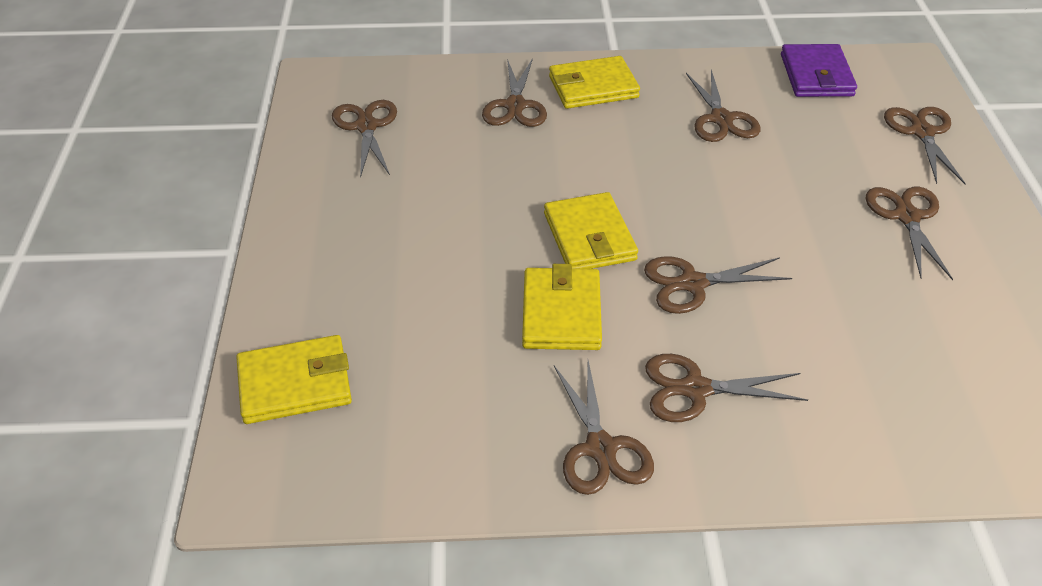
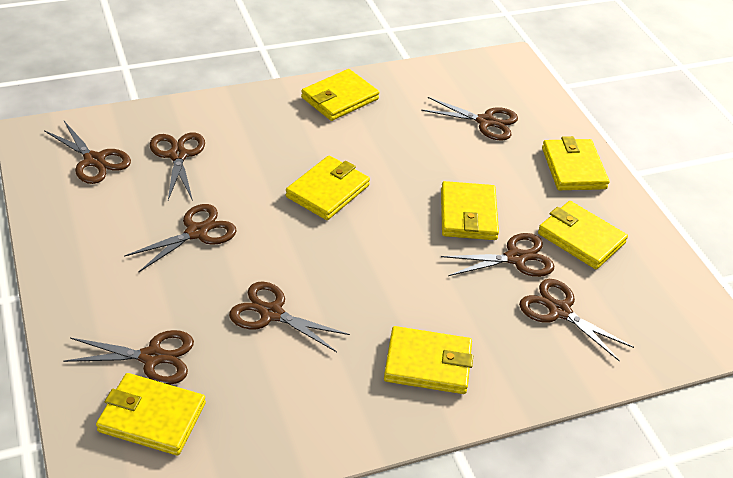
purple wallet: [781,44,857,97] = 1 -> none = 0
yellow wallet: [236,335,352,424] [522,264,602,350] [544,192,638,269] [549,56,640,109] = 4 -> [96,373,206,455] [286,156,370,220] [301,69,379,121] [384,326,473,394] [441,181,499,240] [538,201,628,269] [542,136,609,190] = 7

